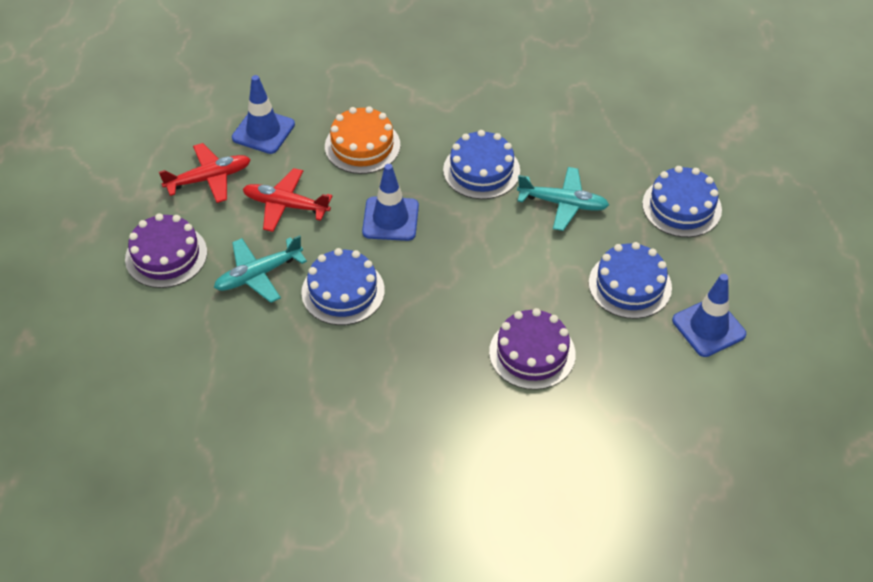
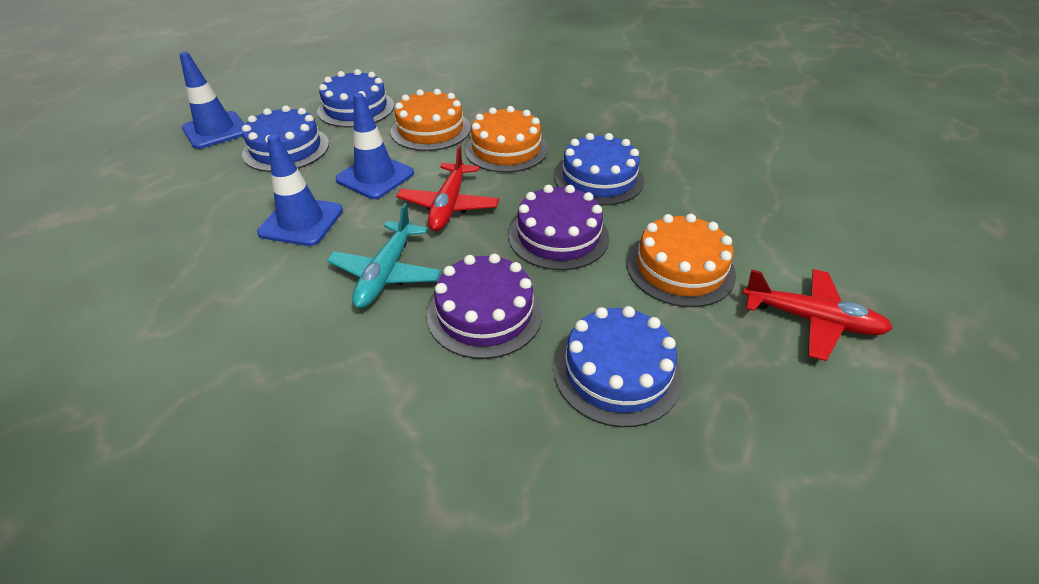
orange cake: [325,106,400,174] = 1 -> [390,89,471,151] [465,106,548,173] [627,214,736,307] = 3
turquoise plane: [214,235,307,303] [517,167,609,231] = 2 -> [327,203,441,308] = 1

